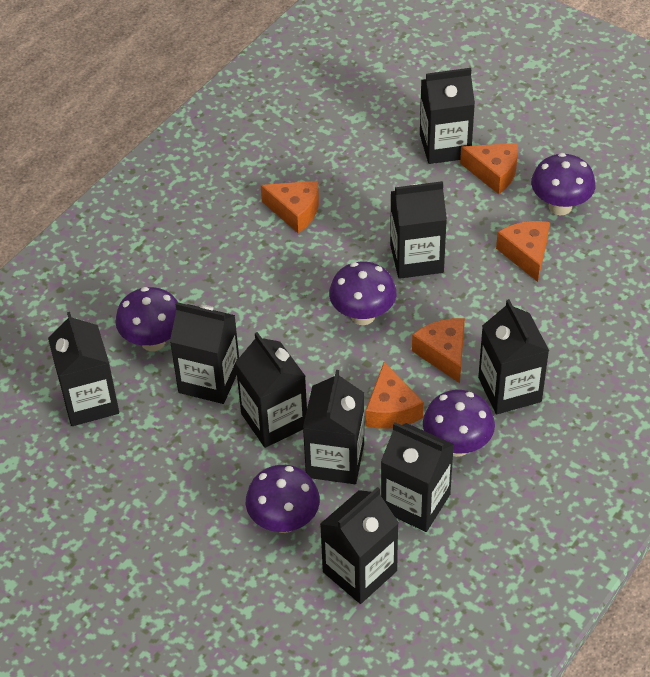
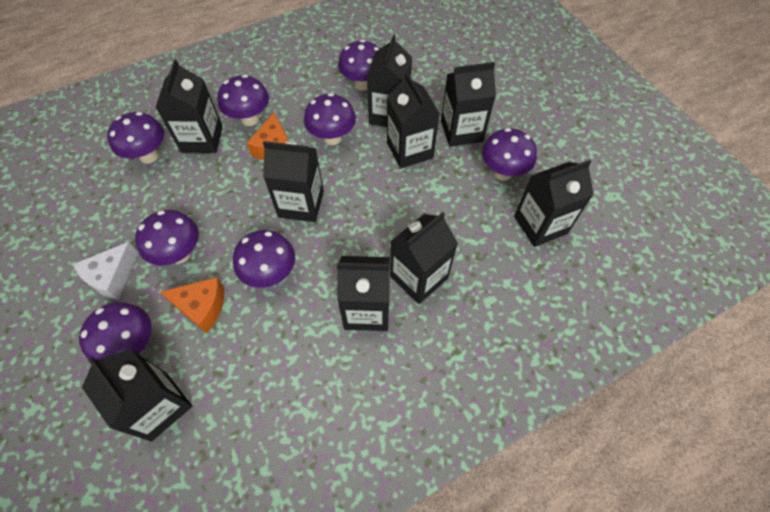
orange cheese: [261,181,319,233] [365,362,424,429] [412,318,465,383] [460,143,518,194] [496,221,550,282] = 5 -> [160,277,224,333] [247,112,289,160] = 2
purple mushroom: [115,287,178,351] [246,465,320,533] [329,261,396,325] [423,390,495,457] [531,153,596,215] = 5 -> [79,302,152,360] [107,112,164,164] [135,210,199,266] [218,75,269,126] [233,230,295,288] [304,93,356,145] [338,40,380,91] [482,128,537,180] = 8
white cheese: none = 0 -> [73,242,139,300] = 1

